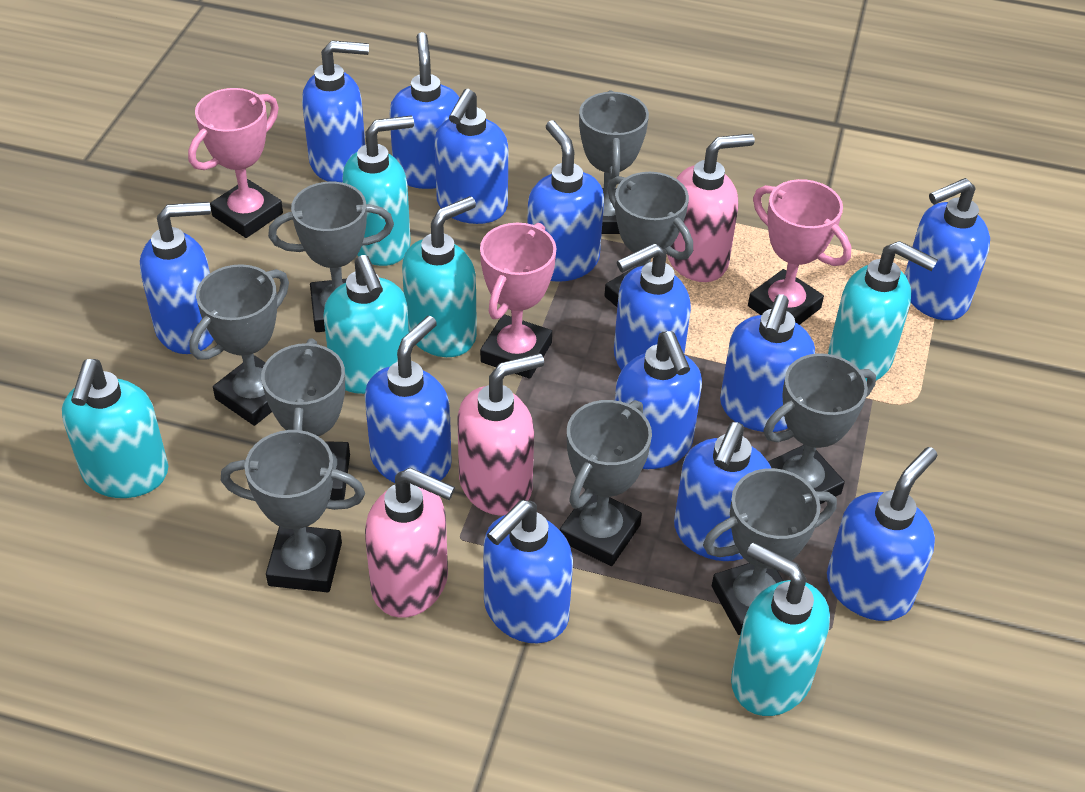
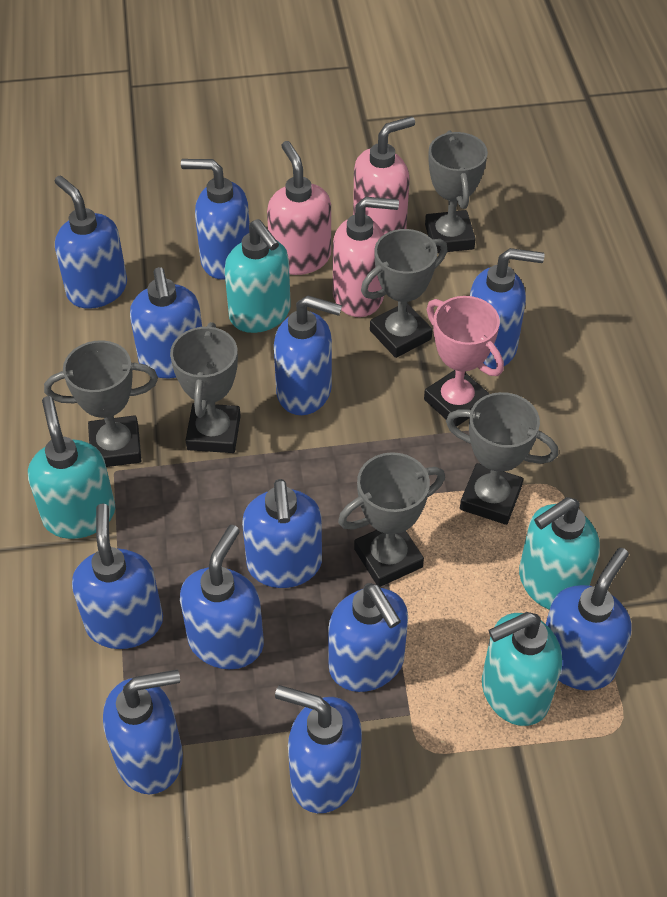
blue soap dispenser: [140,202,214,354] [302,40,369,182] [365,316,452,483] [390,32,460,189] [435,89,508,224] [483,500,573,643] [527,120,604,282] [614,243,691,370] [615,331,702,469] [674,422,771,561] [720,294,815,432] [827,447,937,621] [905,178,990,320] = 13 -> [55,175,127,309] [72,504,163,649] [103,669,183,794] [130,267,202,378] [180,525,264,669] [181,159,249,279] [242,479,322,588] [274,295,342,415] [275,685,362,813] [328,583,408,692] [470,248,544,369] [546,548,632,691] = 12
grey trophy: [189,264,289,426] [221,430,365,593] [261,339,350,500] [268,182,394,332] [560,400,652,566] [579,90,649,234] [604,172,693,307] [703,468,837,635] [764,353,876,504] = 9 -> [44,340,158,467] [170,322,241,453] [338,452,445,587] [361,229,447,358] [425,131,488,253] [446,392,558,525] = 6
pink trophy: [188,88,283,238] [480,223,556,379] [748,179,851,325] = 3 -> [424,296,504,427] = 1
turquoise soap dispenser: [62,359,168,498] [323,255,409,394] [342,116,414,266] [402,196,477,357] [731,543,830,716] [828,241,938,381] = 6 -> [28,396,115,539] [224,219,291,333] [482,612,562,726] [519,497,600,610] = 4

